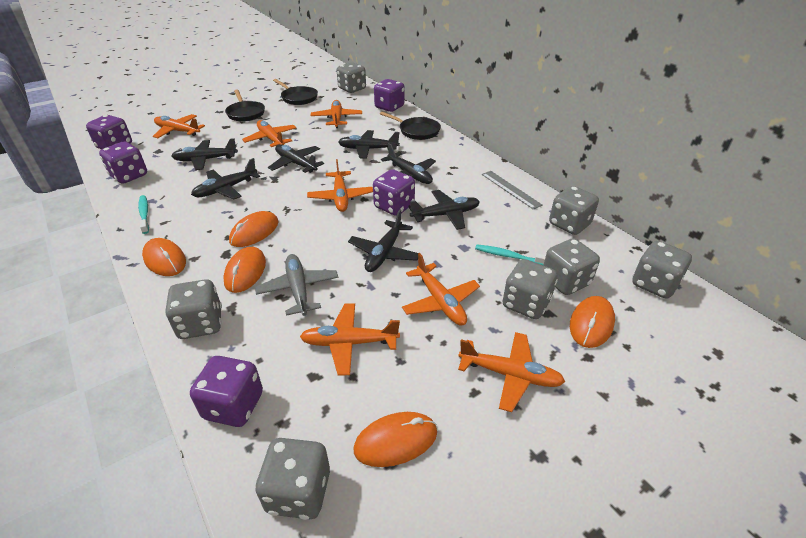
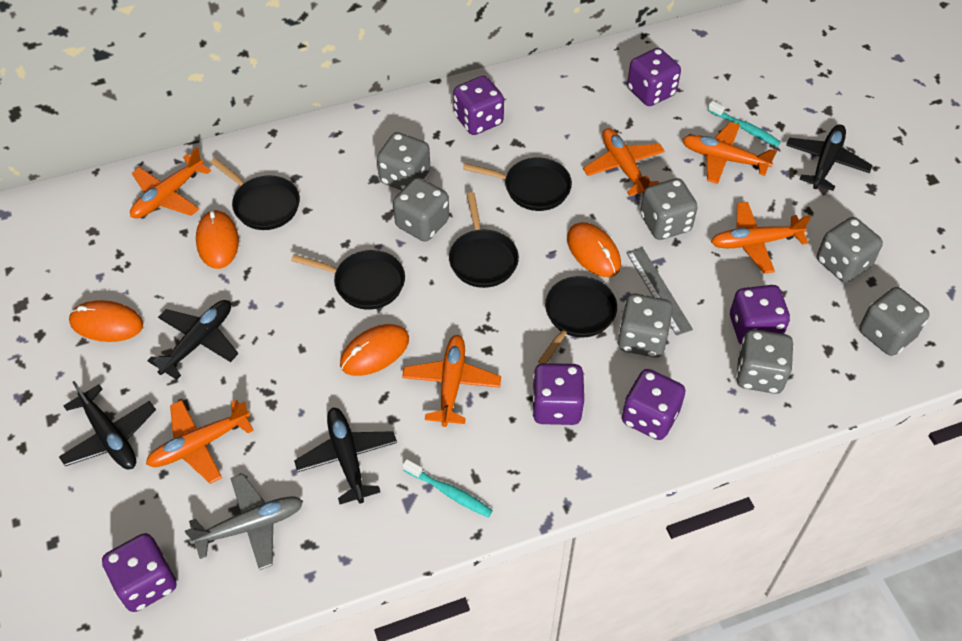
black pan: [225,89,265,121] [273,79,318,105] [380,112,441,140] = 3 -> [210,158,300,230] [291,250,405,310] [449,192,519,288] [463,157,572,211] [538,276,617,364] = 5
black plane: [171,138,238,170] [191,158,260,199] [268,144,324,173] [338,130,400,159] [348,210,418,272] [381,143,436,184] [408,190,480,230] = 7 -> [59,381,156,469] [147,300,238,380] [294,408,397,504] [786,124,873,191] = 4
orange mouse: [142,238,186,276] [223,247,266,293] [229,211,279,247] [353,412,437,467] [570,296,615,348] = 5 -> [69,300,143,342] [196,210,239,269] [340,324,409,376] [567,222,621,277] = 4
orange plane: [153,114,205,138] [242,120,296,147] [300,303,400,375] [307,159,373,212] [311,100,362,128] [402,253,480,325] [458,332,565,412] = 7 -> [130,147,211,218] [146,400,254,484] [402,335,501,427] [583,128,665,196] [682,122,777,184] [711,202,811,274] = 6
purple dice: [86,115,132,149] [99,142,147,184] [190,356,263,427] [373,169,415,216] [374,79,405,112] = 5 -> [102,533,177,612] [453,76,504,135] [532,363,585,425] [622,369,685,440] [627,48,681,106] [730,285,790,345] = 6

